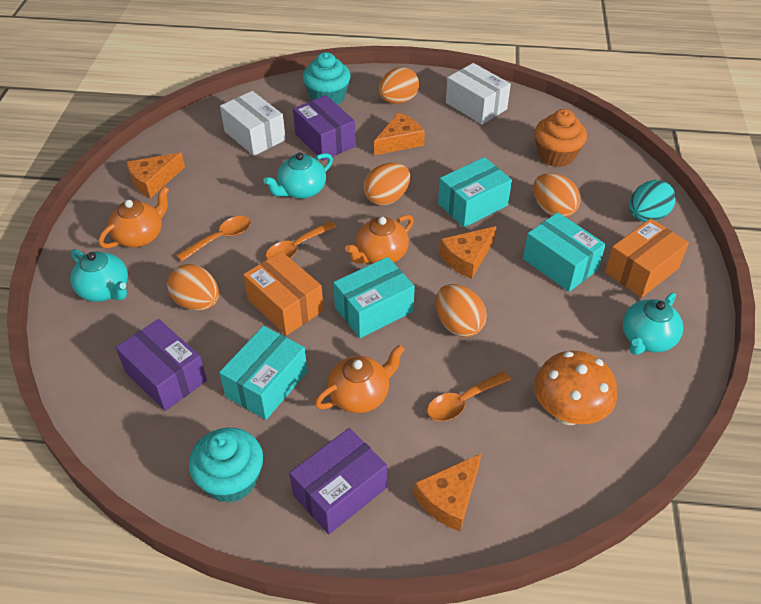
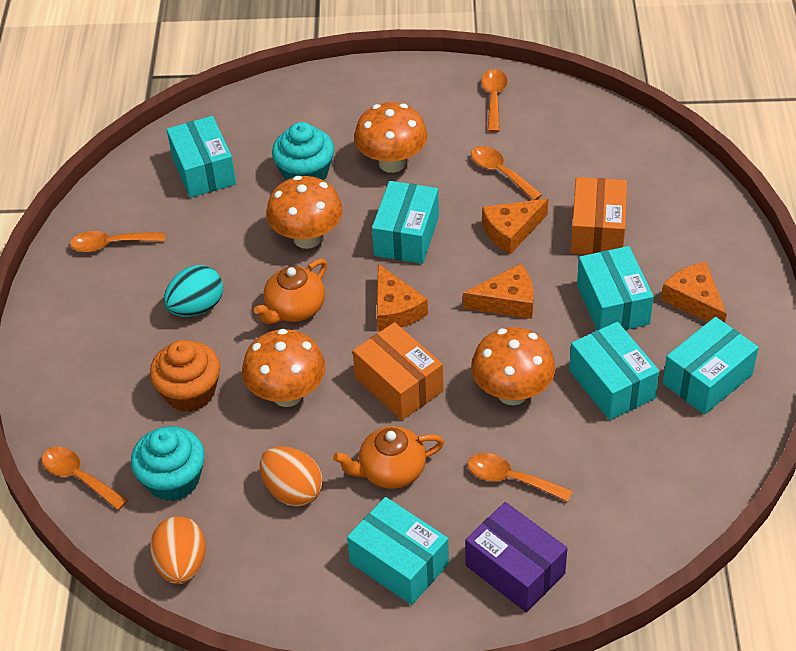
orange egg: [167,264,219,311] [363,163,410,206] [378,67,419,104] [436,284,487,337] [534,173,581,217] = 5 -> [150,516,206,584] [260,446,323,507] = 2
orange mushroom: [534,351,617,425] = 1 -> [242,329,325,407] [266,176,343,249] [354,102,428,173] [471,327,556,405] = 4
orange spoon: [176,216,251,261] [266,221,336,259] [427,371,511,421] = 3 -> [41,447,128,510] [70,231,165,252] [468,453,573,502] [471,146,543,200] [481,69,508,132] = 5
orange teapot: [99,186,169,248] [315,344,405,413] [345,215,414,264] = 3 -> [254,259,327,324] [333,426,444,489] = 2
purple box: [116,319,207,411] [289,428,387,534] [293,95,356,161] = 3 -> [465,502,567,612] = 1
turquoise box: [219,326,307,420] [333,257,415,338] [438,157,512,227] [523,212,606,292] = 4 -> [167,116,236,198] [347,497,449,605] [372,181,439,264] [569,322,660,420] [577,246,654,330] [663,317,759,415] = 6
turquoise teapot: [70,249,128,302] [263,153,333,199] [623,292,683,355] = 3 -> none = 0
white box: [220,91,286,156] [446,63,511,124] = 2 -> none = 0

